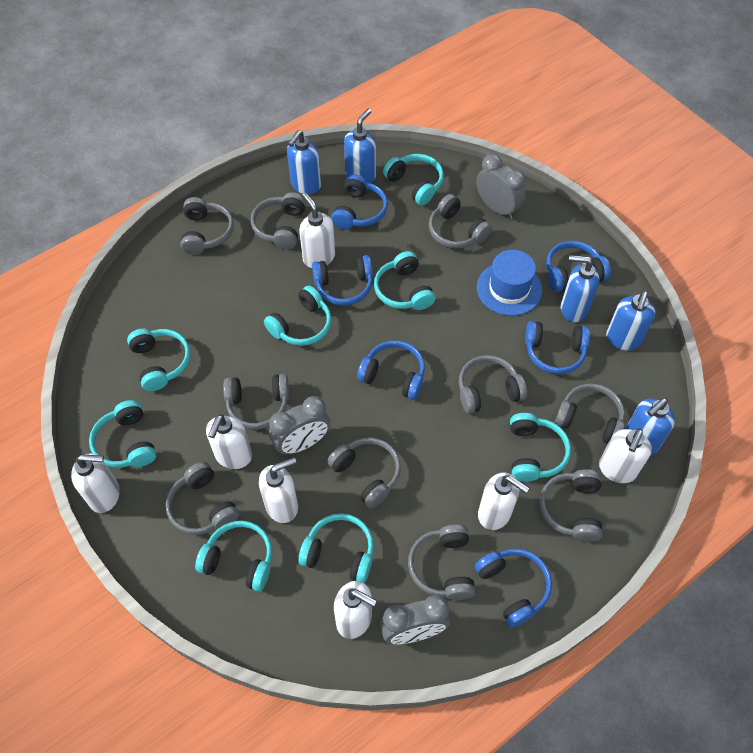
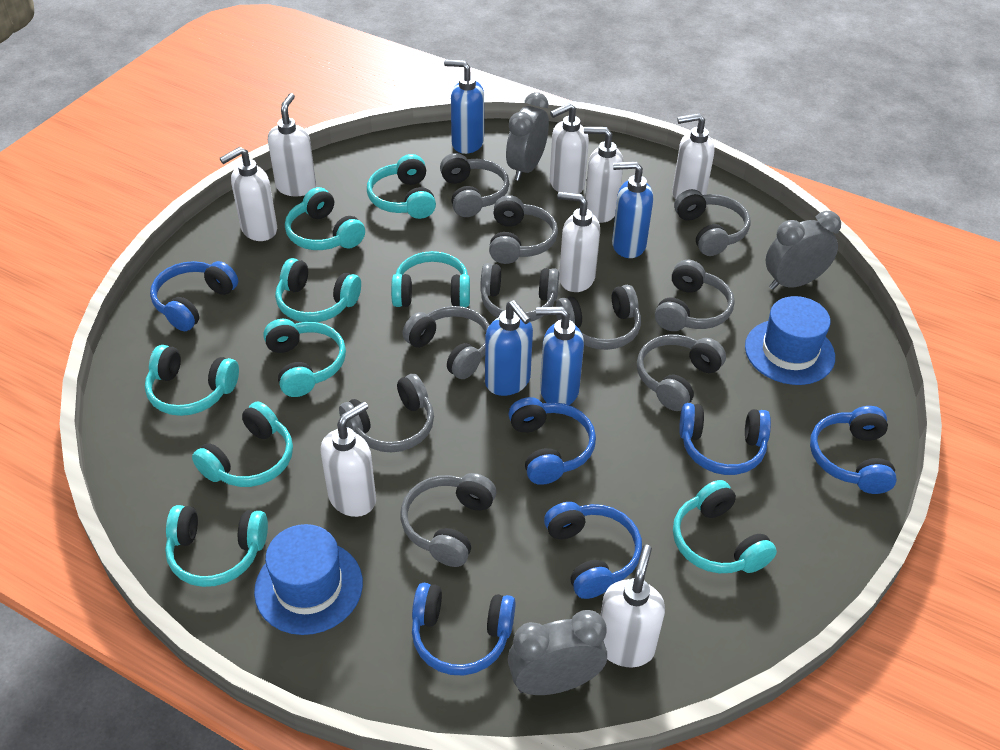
blue hat: [477,250,542,316] = 1 -> [254,524,363,635] [745,296,835,385] = 2
blue soap dispenser: [287,130,321,194] [344,109,376,183] [561,255,599,322] [606,291,655,350] [625,398,675,455] = 5 -> [444,60,484,154] [485,300,533,396] [536,307,584,405] [612,161,653,258] = 4
turquoise headphones: [89,400,156,468] [127,328,191,391] [195,521,272,591] [264,286,331,346] [298,513,374,583] [374,251,435,310] [383,154,444,205] [510,413,571,482] = 8 -> [145,345,239,416] [165,505,268,587] [192,402,293,487] [263,319,346,397] [275,258,361,322] [285,187,365,250] [367,154,436,219] [391,251,470,307] [673,480,777,573] = 9
white soap dispenser: [71,453,120,513] [206,414,252,469] [259,457,298,523] [299,193,335,268] [334,581,377,639] [478,472,529,530] [599,428,652,483] = 7 -> [220,147,277,241] [268,93,316,196] [321,401,376,517] [550,103,589,194] [557,192,600,292] [584,127,623,223] [601,545,665,667] [672,113,714,200] = 8

